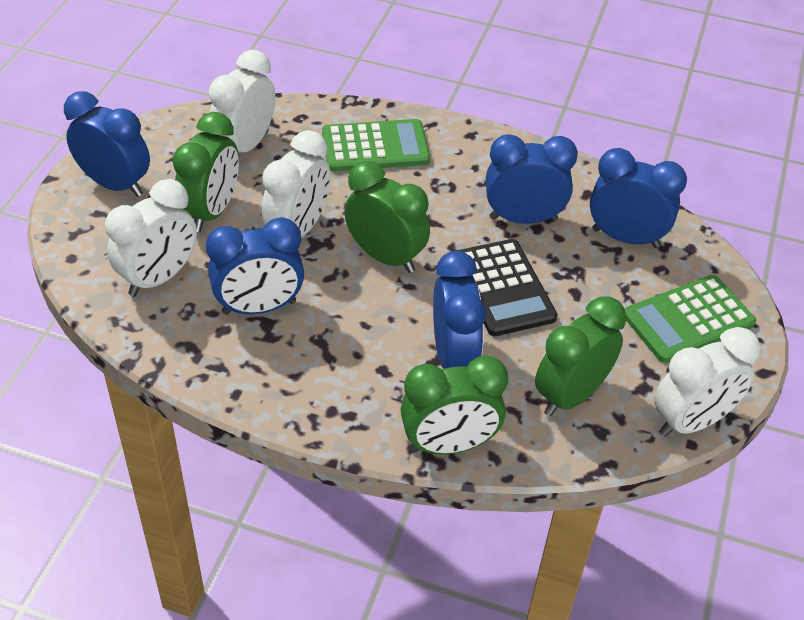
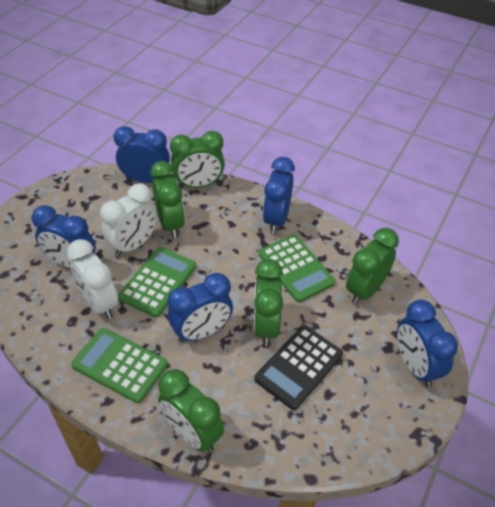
green calculator: [322,119,430,172] [625,275,756,363] = 2 -> [71,328,168,403] [118,247,196,317] [259,235,335,302] = 3
green clock: [172,112,239,232] [344,161,430,273] [401,356,508,455] [535,296,626,416] = 4 -> [150,161,185,238] [158,369,224,452] [170,131,225,188] [254,259,283,346] [346,228,399,305] = 5
white clock: [105,179,197,296] [209,50,275,153] [262,130,331,237] [654,327,761,437] = 4 -> [67,239,119,319] [100,184,157,257] = 2

